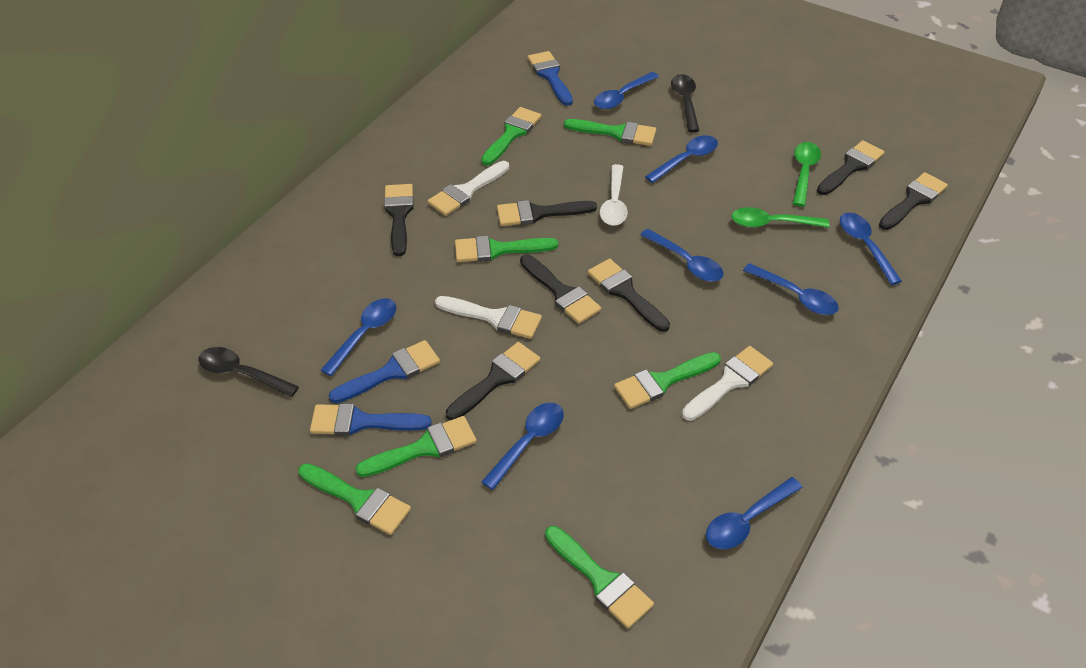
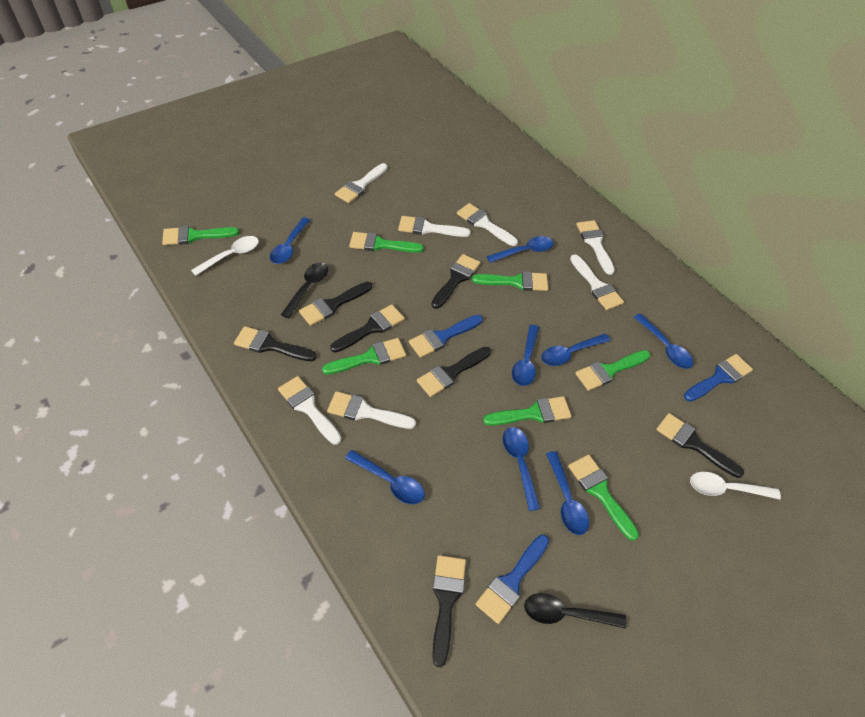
green spoon: [731,207,829,228] [793,142,821,207] = 2 -> none = 0
white brush: [428,161,509,216] [435,296,542,339] [682,346,773,421] = 3 -> [278,376,341,445] [327,391,416,429] [335,163,388,203] [398,216,471,237] [457,203,518,246] [570,254,624,310] [576,220,615,275] = 7
white spoon: [600,164,628,226] = 1 -> [191,236,259,276] [690,472,781,499] = 2

